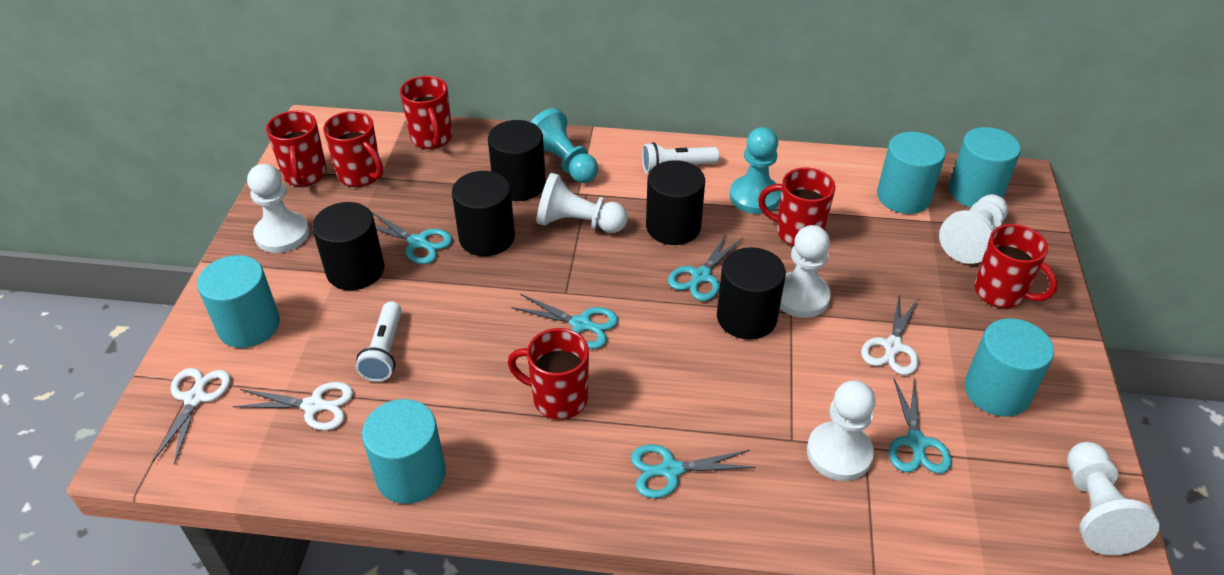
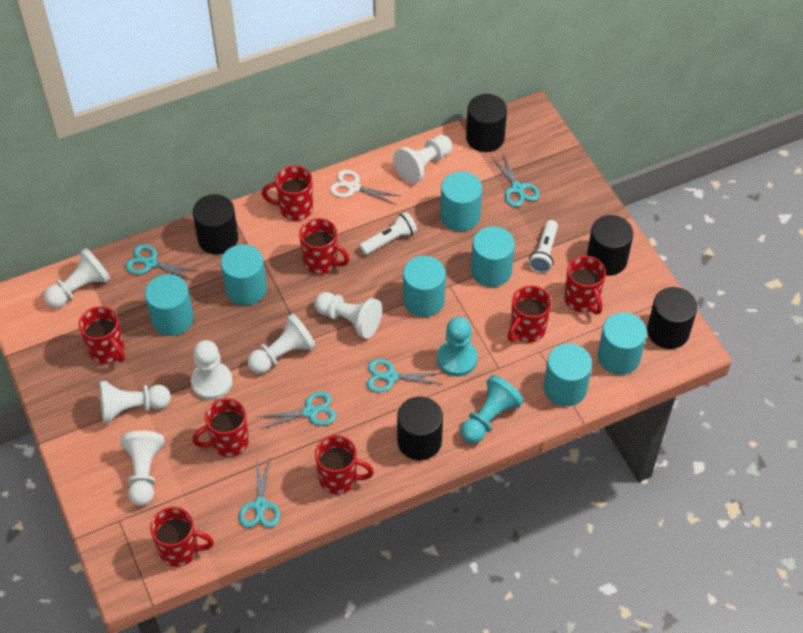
red mug: [266,110,327,186] [323,111,383,187] [400,76,452,149] [508,328,589,420] [758,168,835,246] [974,224,1058,308] = 6 -> [79,306,125,364] [150,507,214,567] [192,398,249,457] [262,165,313,221] [299,218,350,274] [315,435,374,494] [508,285,551,343] [564,256,606,315] = 8
turquoise cylinder: [197,255,280,348] [362,399,446,504] [877,132,946,214] [949,127,1021,207] [965,318,1054,417] = 5 -> [145,274,194,336] [221,244,267,306] [403,256,446,317] [440,171,482,231] [471,226,515,287] [544,343,592,406] [598,312,647,375] = 7
white pawn: [247,164,309,253] [537,173,628,233] [780,225,831,318] [807,380,876,481] [939,194,1008,264] [1067,442,1160,555] = 6 -> [44,248,111,308] [100,381,171,423] [121,431,164,506] [191,340,233,400] [248,313,316,374] [315,292,382,339] [393,135,452,184] = 7
white scissors: [152,368,231,465] [233,382,353,430] [861,293,919,375] = 3 -> [330,170,399,205] = 1

